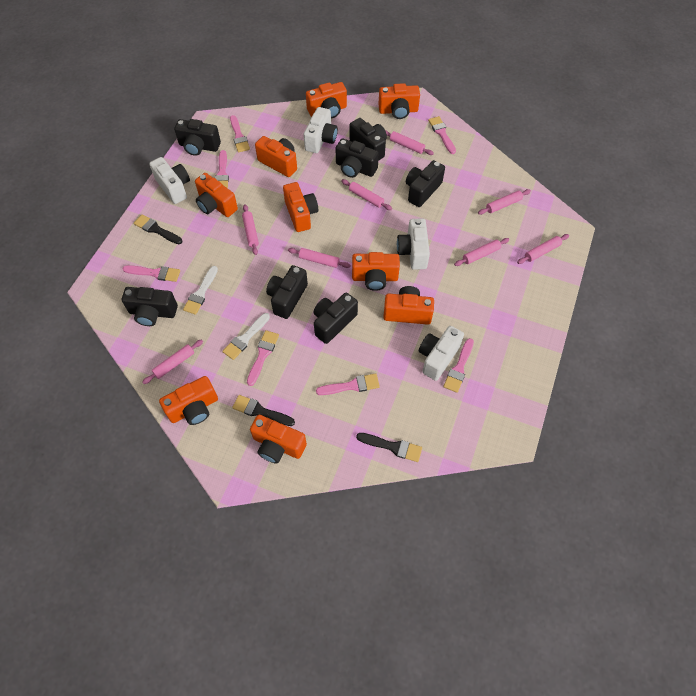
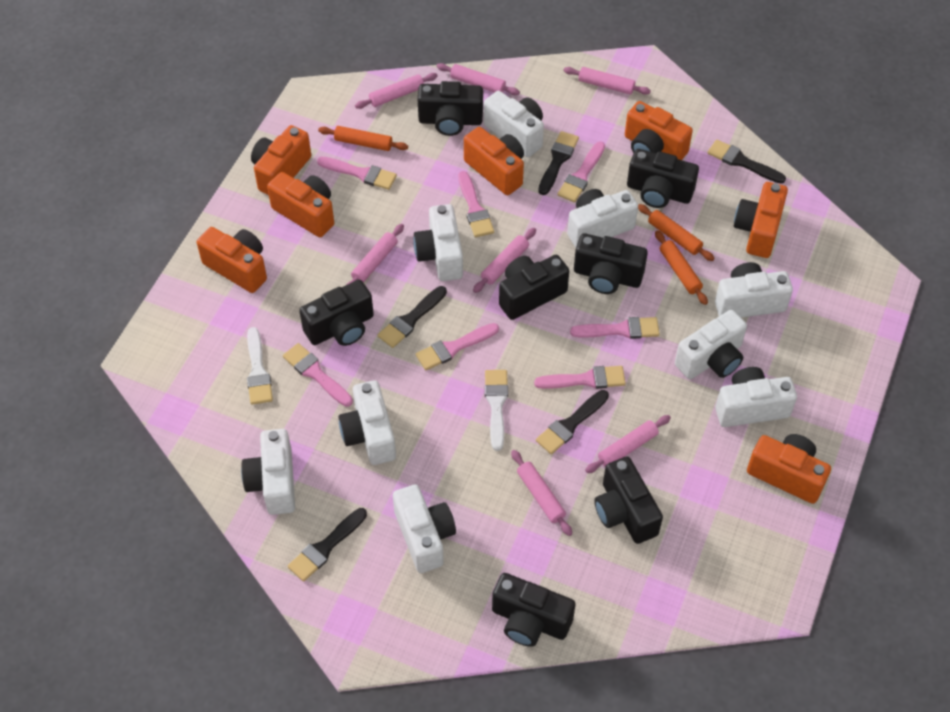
black brush: [134,215,182,244] [232,395,295,426] [356,433,422,462] = 3 -> [288,508,367,582] [378,286,447,348] [536,390,609,454] [538,131,579,195] [707,140,786,184] = 5
orange camera: [159,376,218,425] [195,173,238,217] [250,415,307,464] [255,136,297,177] [283,182,318,232] [306,82,347,118] [352,252,400,291] [378,83,420,119] [383,286,434,325] = 9 -> [197,227,267,293] [251,125,311,195] [267,172,334,237] [464,127,524,195] [625,101,693,160] [734,182,788,258] [747,434,831,504] = 7
orange rolling pin: none = 0 -> [318,126,408,151] [638,204,715,261] [655,230,708,305] = 3
pink rolling pin: [142,340,203,384] [242,204,259,255] [288,248,351,268] [341,179,392,210] [385,130,434,155] [454,238,509,266] [478,189,531,215] [517,234,569,264] = 8 -> [345,224,404,286] [355,73,438,109] [436,63,520,95] [473,228,536,293] [511,450,572,536] [563,67,651,95] [585,415,671,473] = 7
white camera: [149,157,190,204] [304,107,338,153] [397,218,430,270] [419,326,464,381] = 4 -> [241,429,295,515] [339,380,396,465] [393,484,456,573] [413,204,463,281] [483,91,544,157] [567,189,638,248] [675,310,747,379] [715,262,793,318] [715,367,797,427] = 9

